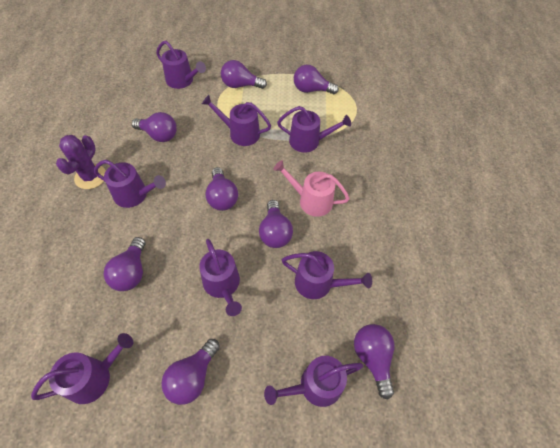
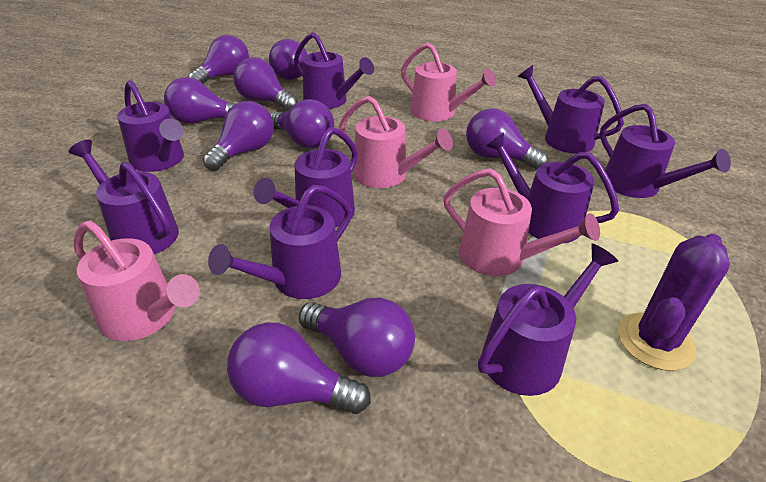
pink watering can: [273,160,350,217] = 1 -> [73,220,200,341] [339,96,453,188] [401,43,496,121] [443,168,600,276] = 4
purple light bulb: [104,237,145,291] [132,112,177,142] [161,339,220,405] [205,167,238,211] [221,60,267,89] [259,200,293,248] [294,65,339,94] [354,324,395,399] = 8 -> [164,77,235,124] [188,35,249,84] [203,101,274,171] [227,322,371,414] [233,57,298,111] [269,39,307,80] [271,99,334,148] [299,298,415,377] [466,108,549,170] = 9
purple watering can: [31,333,133,404] [94,160,166,208] [156,41,206,89] [199,239,242,316] [202,95,271,146] [264,356,363,407] [277,106,351,153] [282,251,372,299] = 8 -> [68,140,179,254] [117,80,184,172] [208,185,352,299] [254,127,358,228] [294,32,374,109] [478,244,618,396] [485,132,619,243] [517,65,624,154] [600,104,731,198] = 9

